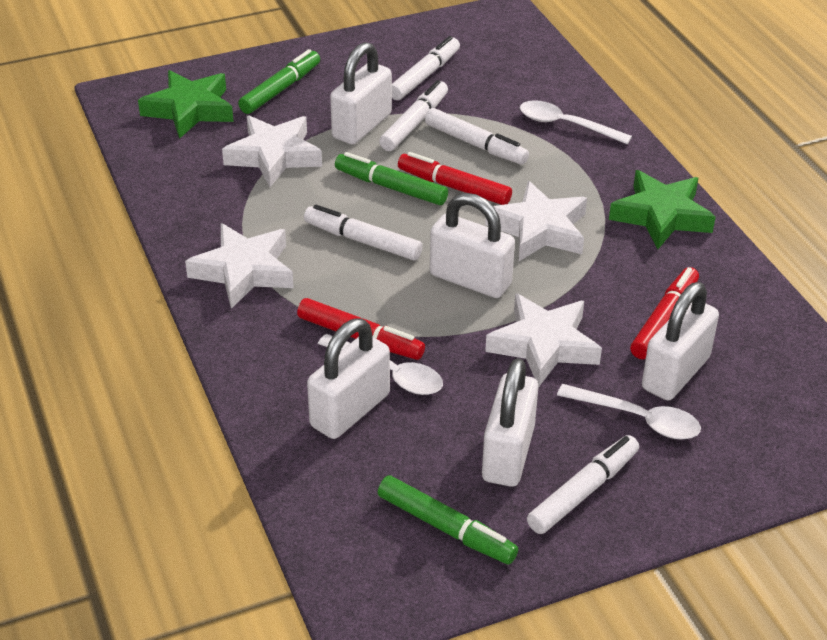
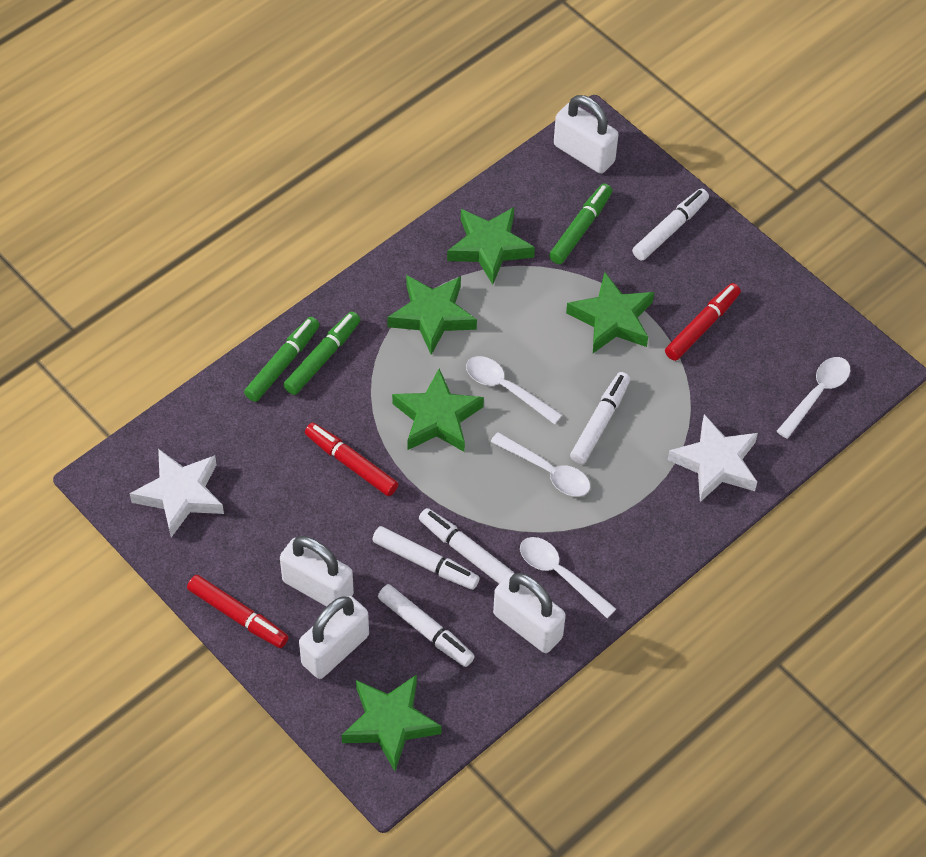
green star: [138,70,234,139] [609,170,716,249] = 2 -> [341,674,441,771] [387,275,477,355] [392,368,484,452] [447,207,535,285] [566,272,654,353] = 5
white padlock: [307,318,390,439] [330,42,392,145] [430,193,515,298] [482,358,539,487] [642,282,719,401] = 5 -> [280,536,354,607] [299,596,369,679] [493,573,566,653] [554,95,618,174] = 4
white spoon: [318,334,443,395] [520,100,632,144] [557,384,701,440] = 3 -> [466,356,562,424] [490,432,590,497] [520,537,616,618] [776,357,850,439] = 4
white star: [185,223,294,309] [222,116,322,187] [485,181,587,261] [485,293,602,386] = 4 -> [130,449,224,537] [668,414,758,502] = 2

